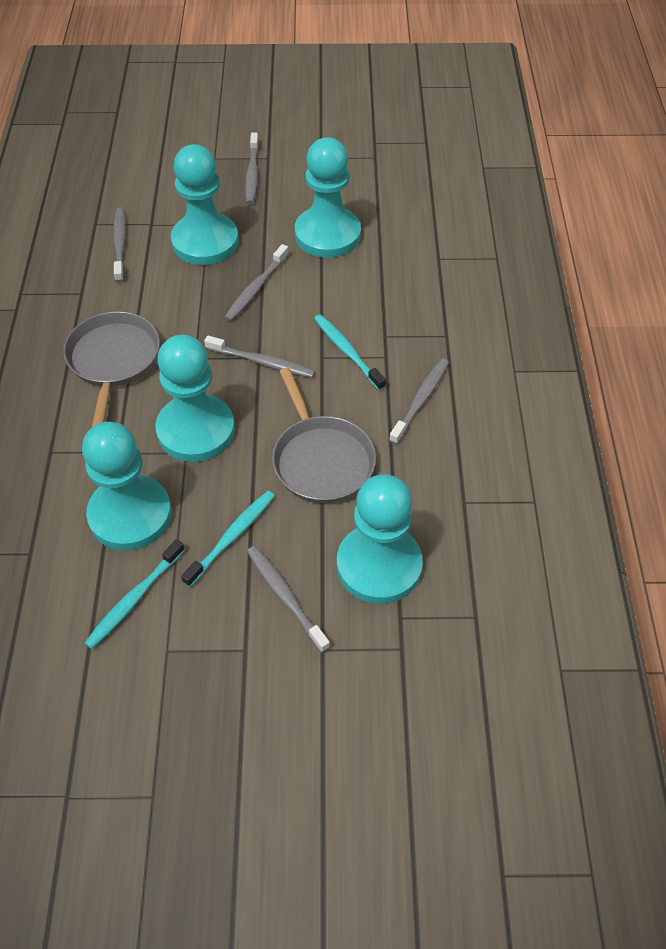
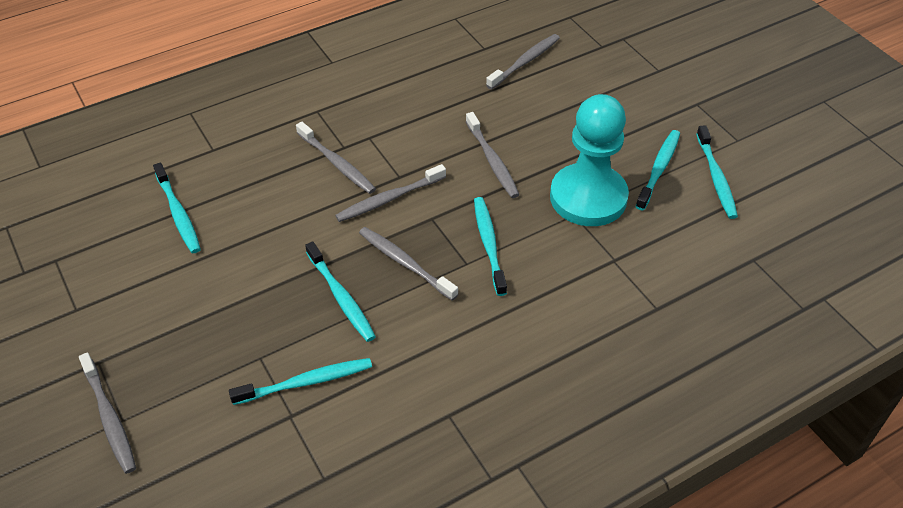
grey pan: [63,311,160,427] [272,368,376,503] = 2 -> none = 0
turquoise pawn: [82,422,172,551] [156,335,235,462] [171,144,239,265] [295,137,361,258] [337,474,423,604] = 5 -> [550,94,629,226] = 1
turquoise toothbrush: [84,539,185,649] [181,491,275,587] [314,314,386,391] = 3 -> [153,163,201,253] [229,358,372,405] [305,241,376,342] [474,197,507,296] [635,130,680,210] [696,125,738,219] = 6

